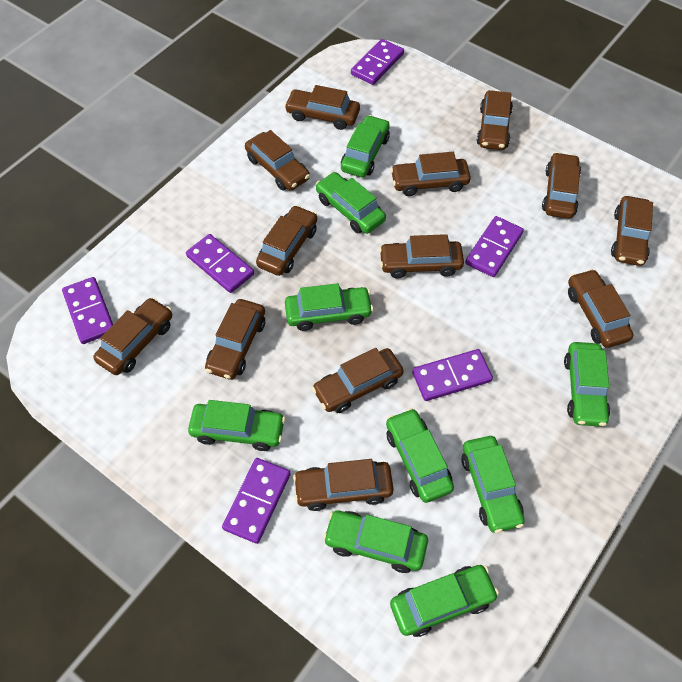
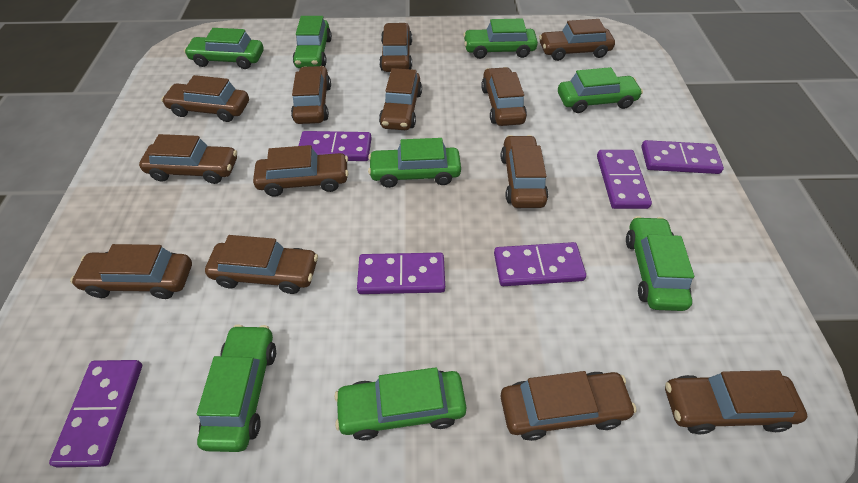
green car: [188,400,285,451] [285,283,373,331] [315,172,386,234] [323,510,428,573] [341,115,390,177] [386,408,454,503] [390,565,499,637] [462,436,525,533] [564,342,610,427] = 9 -> [184,28,263,69] [197,324,276,452] [293,16,332,68] [334,367,467,441] [368,138,461,188] [463,19,538,59] [558,67,643,113] [626,216,694,311] = 8

